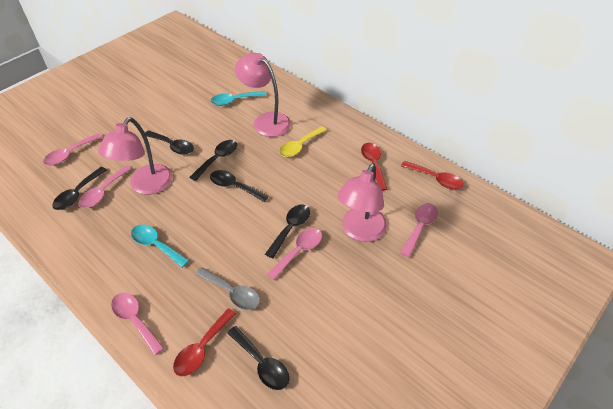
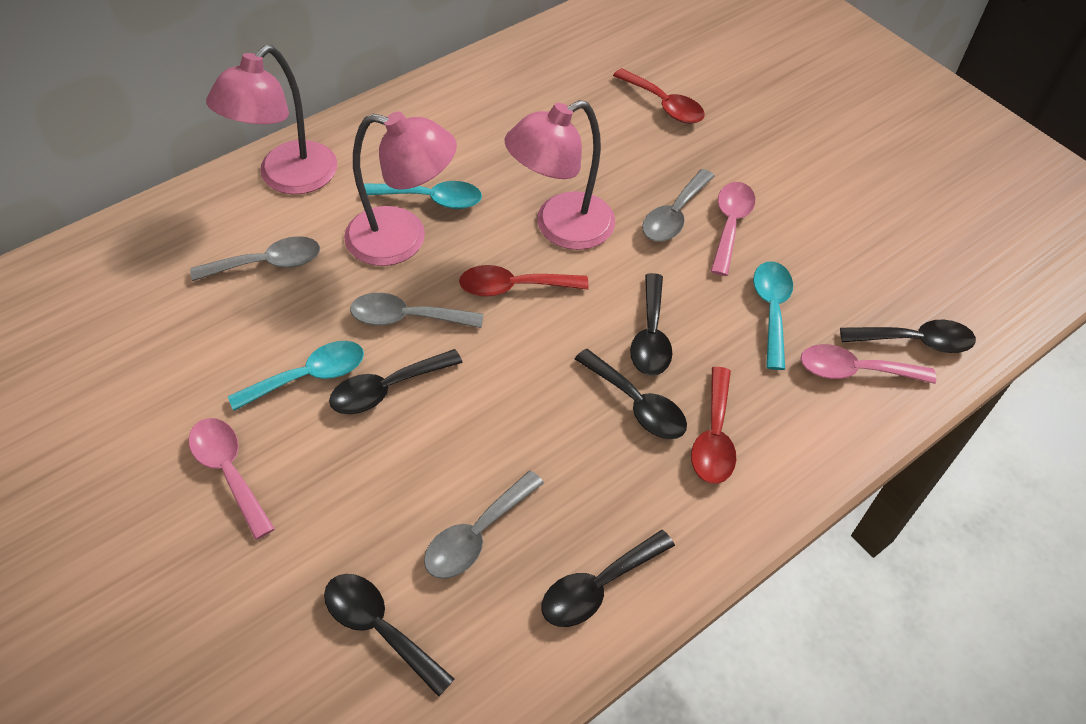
grey spoon: [195,267,260,310] = 1 -> [190,236,320,281] [350,293,483,328] [424,470,544,579] [642,169,715,241] = 4
pink spoon: [43,133,103,165] [78,165,132,208] [111,292,164,356] [266,228,322,280] [401,203,438,257] = 5 -> [189,418,275,540] [711,182,756,276] [800,344,936,384] = 3
turquoise spoon: [131,224,189,268] [211,91,266,106] = 2 -> [228,341,364,411] [364,181,482,209] [753,261,793,370] = 3
yellow spoon: [279,126,327,157] = 1 -> none = 0

